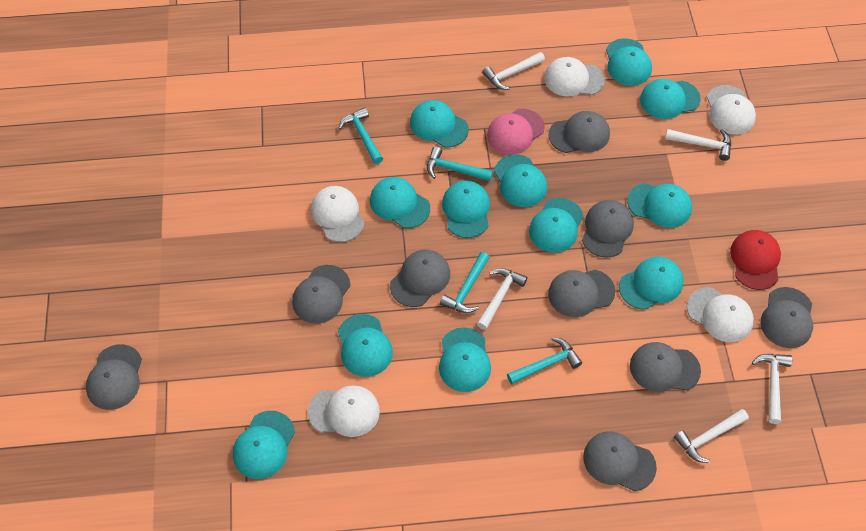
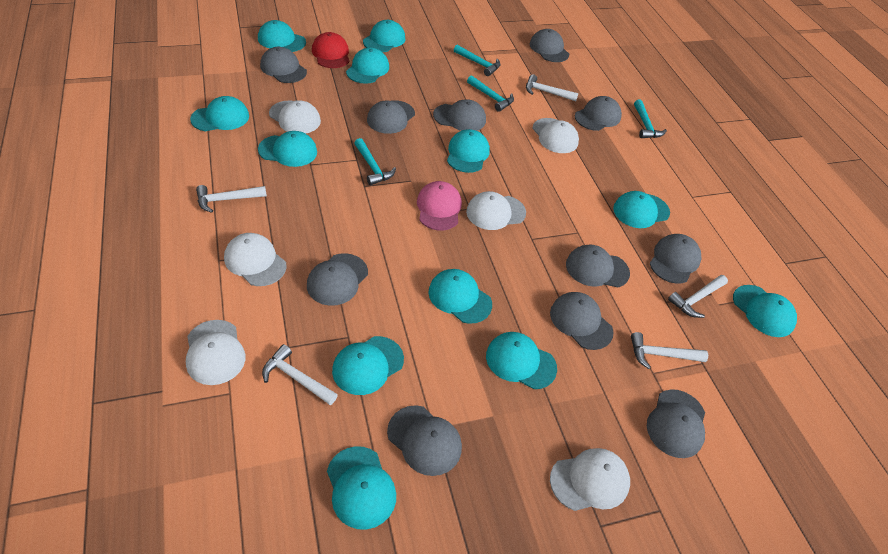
grey cap: [86,344,142,410] [292,265,351,324] [390,250,450,307] [548,111,610,153] [548,270,615,317] [582,200,634,257] [583,432,657,491] [630,342,701,392] [761,287,813,348] = 9 -> [260,47,307,83] [307,253,368,306] [367,100,415,134] [387,405,462,476] [433,99,486,131] [530,29,569,62] [550,292,613,350] [566,244,630,287] [575,96,622,131] [647,389,705,458] [650,234,701,284] = 11
white cap: [308,385,380,437] [311,186,365,242] [544,57,605,96] [687,287,754,342] [707,85,756,135] = 5 -> [186,320,245,385] [224,233,287,286] [269,100,321,134] [466,191,526,230] [532,118,579,153] [550,448,630,511] = 6

